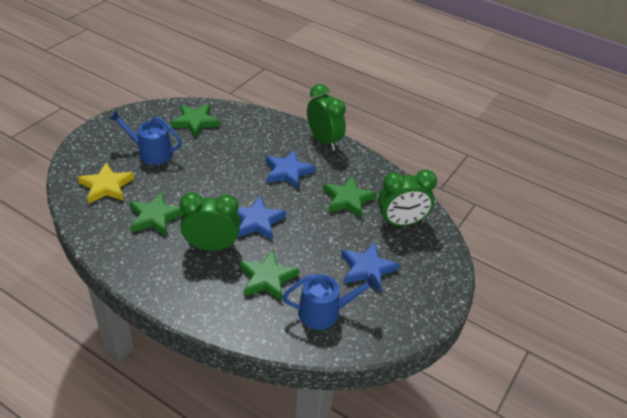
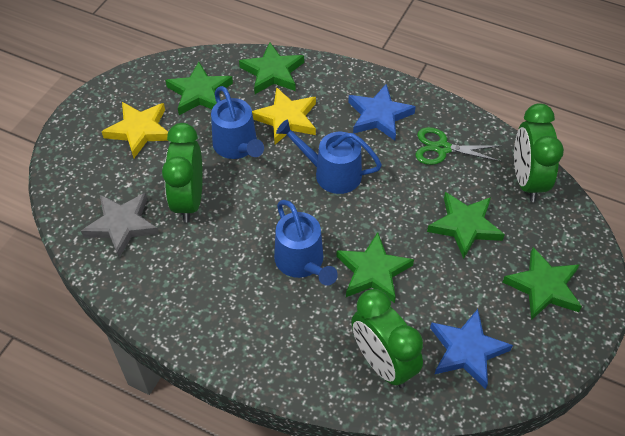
blue star: [237,196,286,240] [266,150,316,189] [341,242,399,292] = 3 -> [348,84,416,141] [430,309,513,389] = 2
blue watering can: [109,111,182,165] [282,273,379,330] = 2 -> [211,86,264,159] [274,200,338,286] [276,119,382,194] = 3
green scissors: none = 0 -> [416,127,502,165] = 1
green star: [129,192,183,236] [170,104,220,138] [239,250,299,301] [323,176,376,218] = 4 -> [165,62,233,115] [239,42,304,94] [336,232,414,303] [427,192,505,259] [503,247,582,320] = 5
grey star: none = 0 -> [81,193,159,258] = 1
yellow star: [78,163,135,204] = 1 -> [102,102,168,158] [252,87,316,144] = 2

